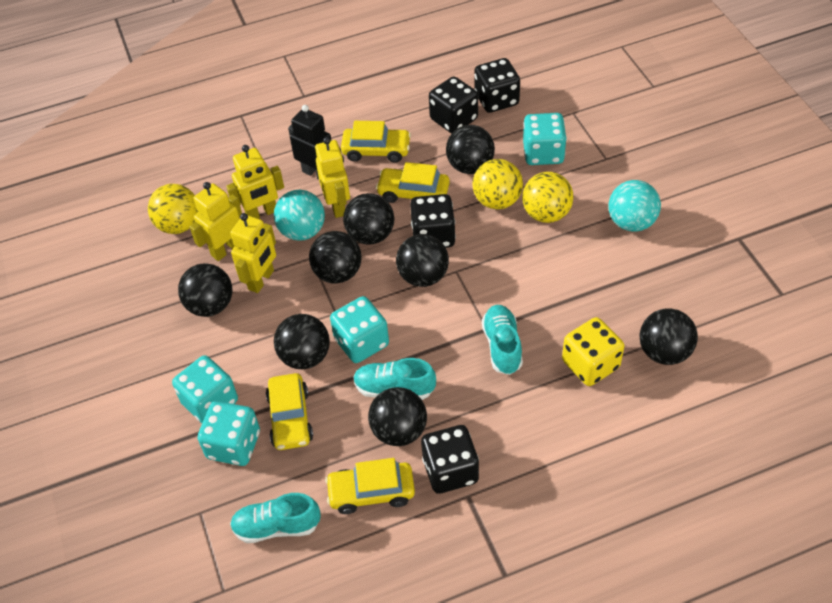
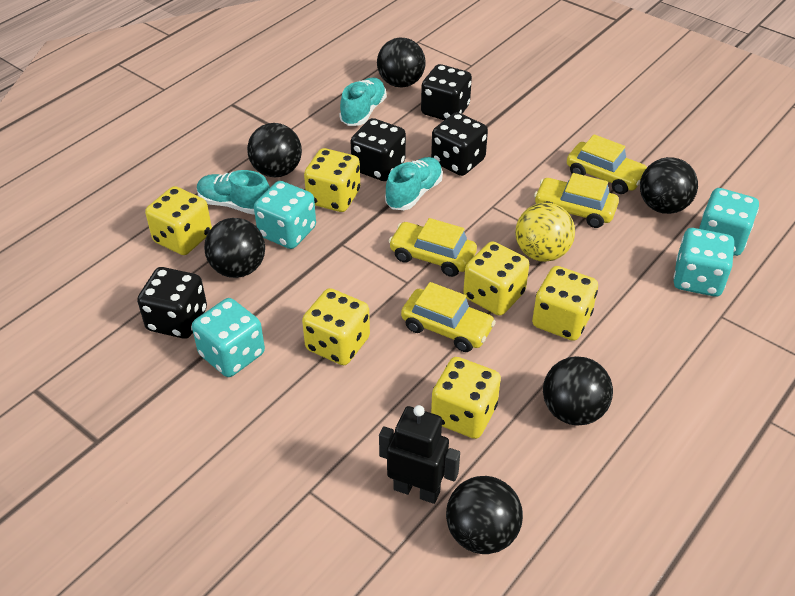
black ball: [178,263,232,317] [274,314,330,369] [309,231,362,284] [343,193,394,245] [368,387,427,446] [396,234,449,287] [446,125,495,174] [640,309,698,365] = 8 -> [204,218,265,278] [247,123,302,177] [377,37,426,87] [446,476,523,554] [543,356,613,425] [640,157,698,214] = 6
turquoise ball: [274,190,325,241] [608,180,661,232] = 2 -> none = 0
yellow ball: [148,184,198,234] [473,159,523,210] [522,172,574,223] = 3 -> [515,203,575,262] = 1
yellow dice: [562,317,624,386] = 1 -> [145,186,212,255] [302,288,370,365] [304,148,360,212] [431,357,501,439] [463,241,529,316] [532,266,598,341] = 6
yellow robot: [189,182,242,261] [226,145,284,219] [230,213,276,293] [315,137,350,218] = 4 -> none = 0

